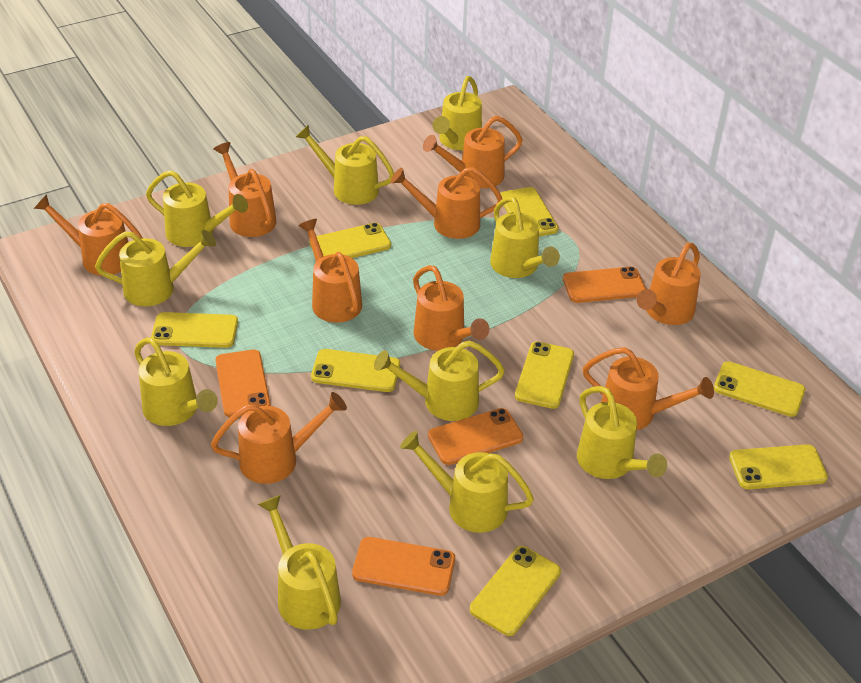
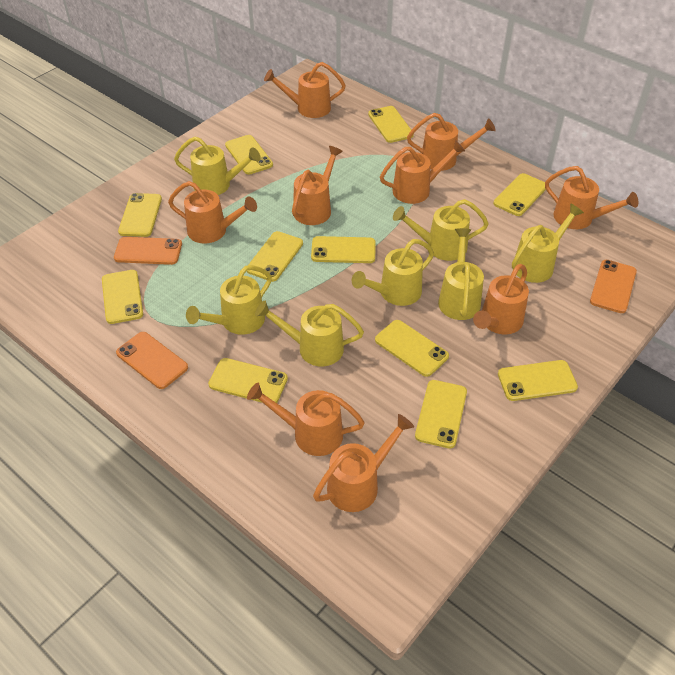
orange phone: [215,350,271,417] [352,537,455,596] [428,408,523,465] [563,266,646,303] = 4 -> [114,237,182,265] [116,332,188,389] [590,260,637,313] = 3
yellow phone: [151,312,238,348] [309,223,391,258] [311,349,400,392] [470,546,561,636] [500,187,558,236] [515,342,574,409] [714,361,805,417] [729,444,828,489] = 8 -> [102,270,143,324] [118,193,162,237] [208,358,288,403] [225,135,273,175] [247,231,303,282] [311,236,375,263] [368,106,414,143] [375,320,449,377] [415,380,467,449] [493,173,546,216] [498,360,578,401] = 11
yellow watering can: [95,230,216,306] [134,337,218,426] [146,170,248,247] [258,495,341,630] [296,124,394,205] [374,340,505,421] [400,431,534,533] [433,76,482,150] [490,196,560,278] [577,386,667,479] = 10 -> [174,136,261,195] [186,265,272,335] [255,301,364,366] [352,239,434,306] [393,199,489,261] [438,228,484,320] [512,204,584,283] = 7

